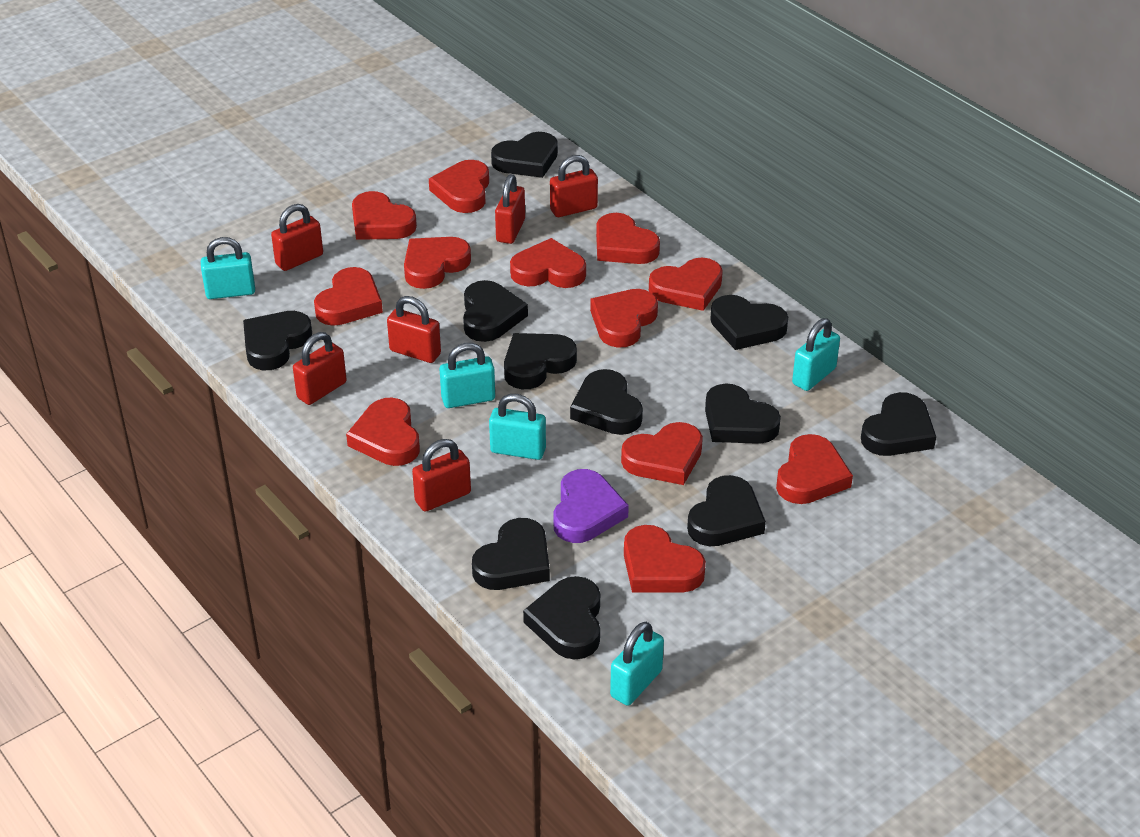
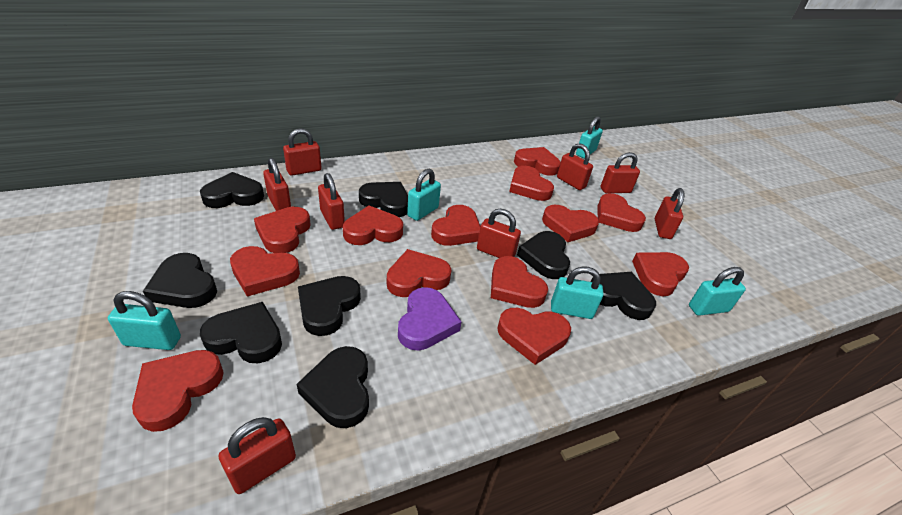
black heart: [243,311,312,370] [463,280,528,342] [472,518,550,590] [491,132,558,178] [504,333,577,389] [523,576,600,660] [570,369,643,435] [687,475,766,546] [705,384,781,444] [710,295,788,350] [861,392,936,456] = 11 -> [143,253,217,308] [200,172,264,208] [200,302,282,363] [297,346,369,428] [298,276,361,336] [359,182,408,217] [517,231,570,279] [591,272,656,320] = 8
red heart: [314,267,383,326] [346,398,420,466] [352,191,417,240] [404,237,471,289] [429,160,489,213] [510,238,586,288] [590,289,658,348] [596,213,660,264] [621,422,703,485] [624,525,706,592] [649,258,723,311] [776,434,853,504] = 12 -> [132,350,224,432] [230,246,300,296] [254,207,311,253] [343,206,403,245] [387,249,451,297] [431,205,480,246] [491,256,548,308] [497,308,571,365] [509,166,554,201] [514,147,561,176] [542,205,599,242] [598,193,646,232] [632,252,689,296] = 13
red padlock: [271,204,323,271] [293,332,347,405] [387,296,441,363] [412,439,471,512] [495,174,525,244] [550,155,598,217] = 6 -> [219,417,296,494] [263,158,291,211] [283,128,322,176] [318,173,345,230] [477,209,521,258] [557,143,593,190] [601,152,640,193] [655,188,685,239] = 8

